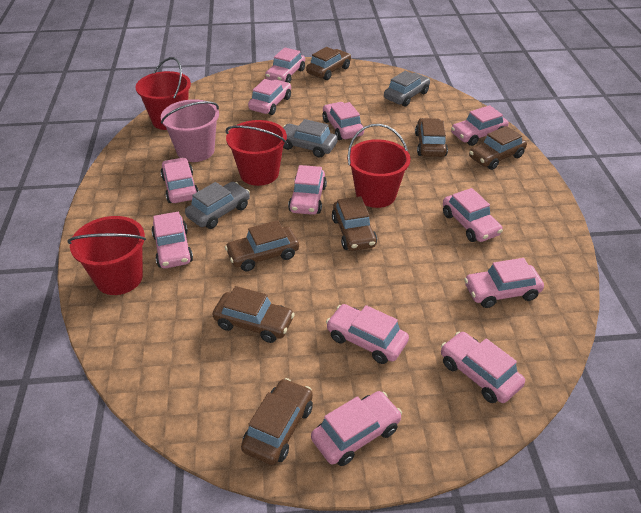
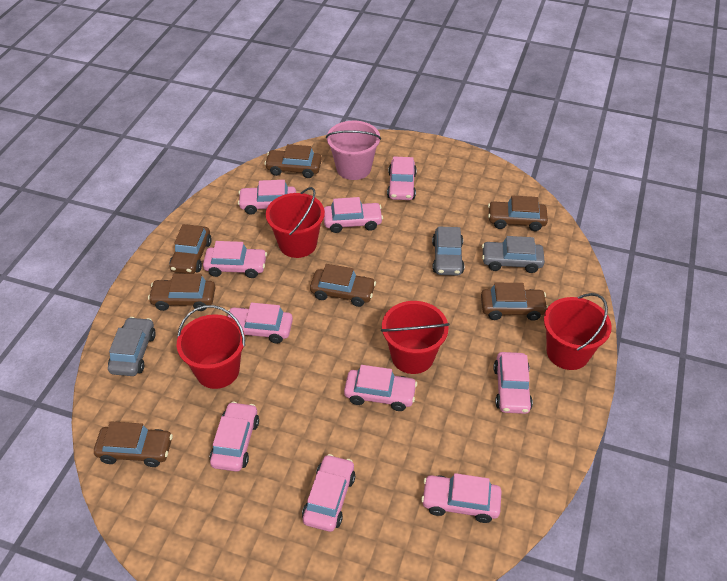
pink car: [151,212,193,268] [161,157,199,203] [248,79,291,115] [265,47,305,83] [288,165,327,215] [311,391,402,466] [323,102,364,140] [326,304,409,364] [441,331,525,403] [443,188,503,242] [451,105,509,146] [464,258,544,308] = 12 -> [203,241,267,278] [210,401,259,472] [228,303,293,343] [238,180,296,215] [302,454,355,532] [324,197,383,233] [344,365,417,411] [387,156,417,200] [421,473,502,523] [493,352,533,414] = 10

